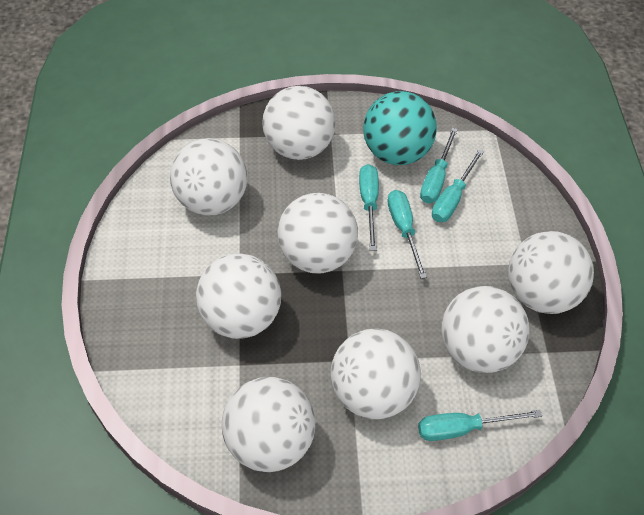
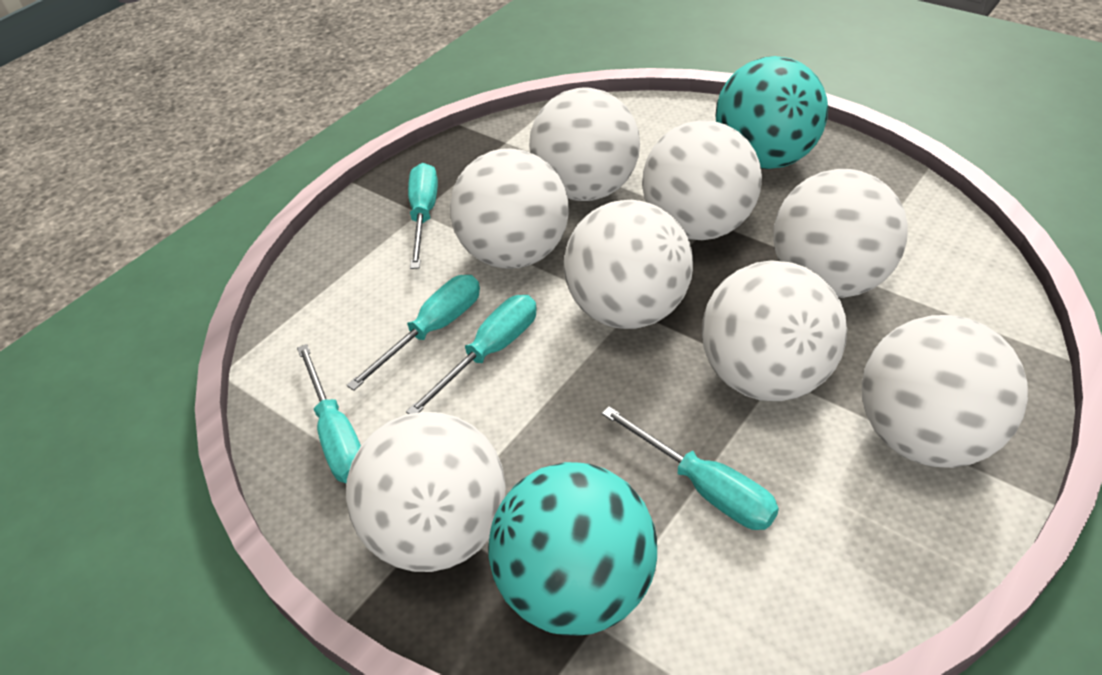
turquoise ball: [363,91,437,165] = 1 -> [488,462,657,636] [715,56,828,169] = 2

